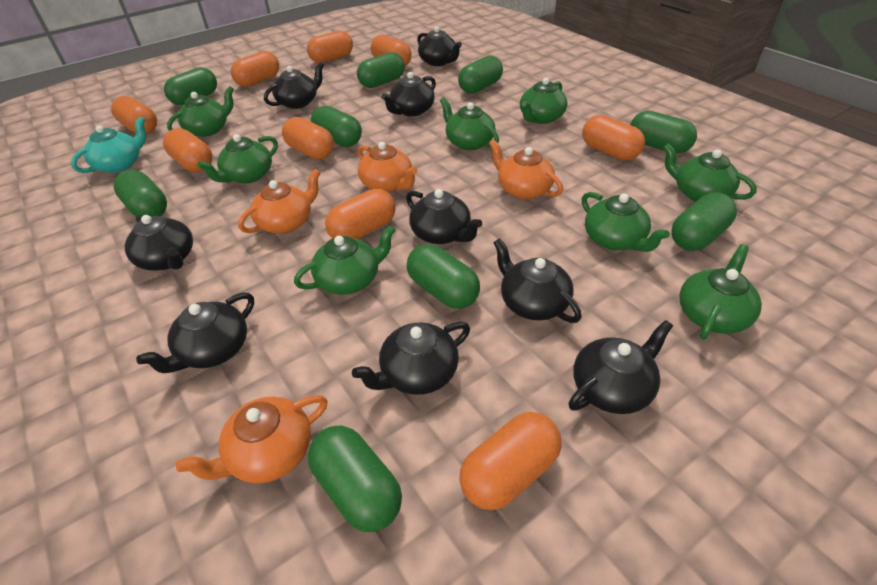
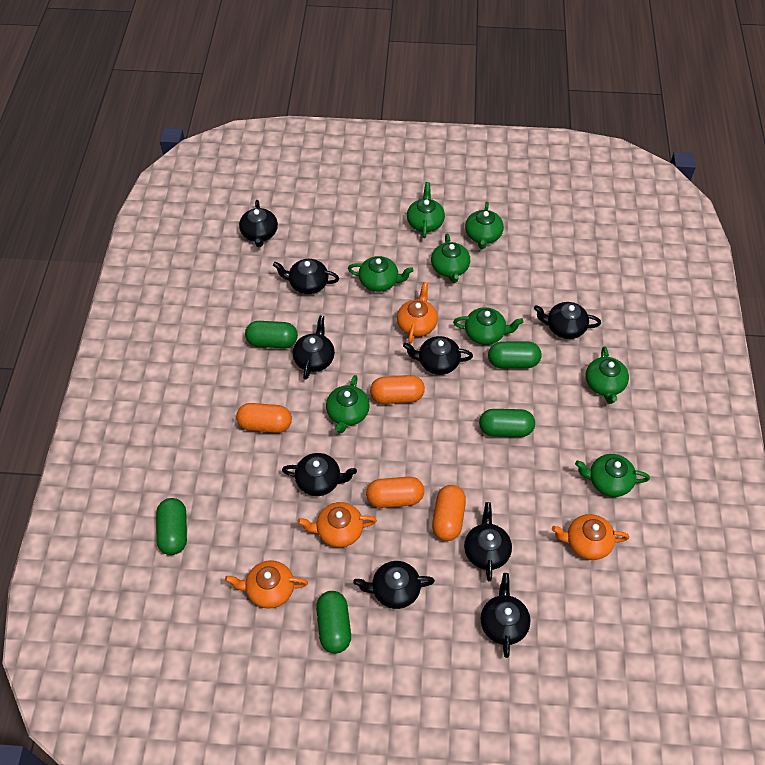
green capsule: [113,170,167,216] [164,67,217,105] [308,425,402,532] [311,106,362,147] [357,52,405,88] [407,244,480,309] [458,56,503,94] [630,111,697,154] [671,193,737,251] = 9 -> [156,498,187,555] [245,321,298,348] [316,591,351,654] [479,409,535,437] [488,341,542,368] = 5
orange capsule: [111,96,157,134] [163,128,213,172] [231,51,279,87] [282,117,334,159] [307,31,353,63] [325,189,396,239] [371,35,412,66] [459,412,561,510] [582,115,645,160] = 9 -> [236,403,292,433] [366,476,424,508] [370,375,425,404] [432,485,466,541] = 4
turquoise teapot: [71,117,146,173] = 1 -> none = 0

